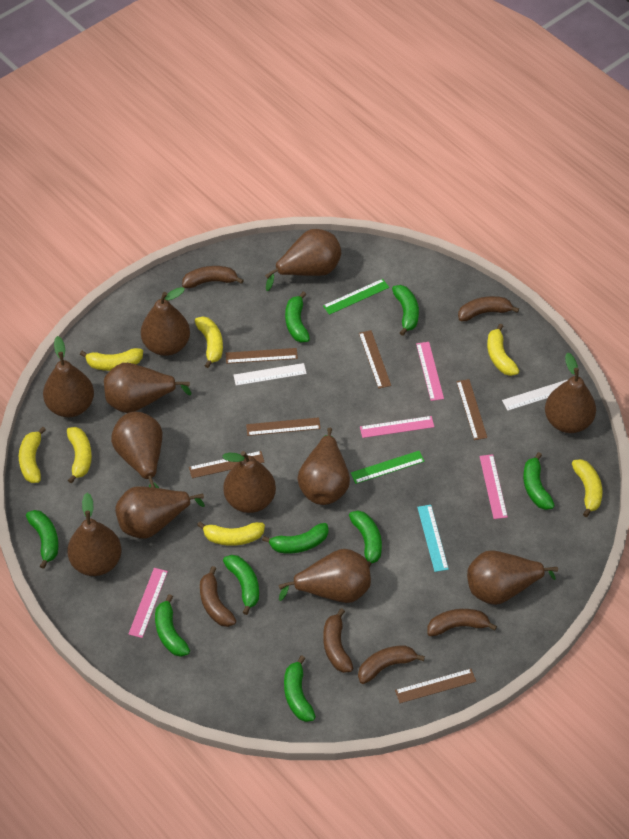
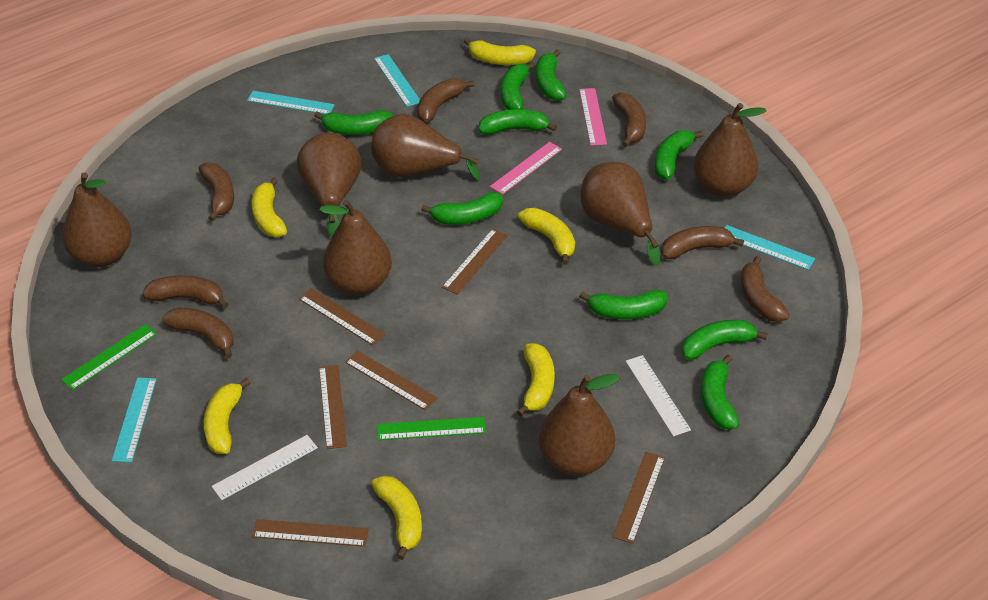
brown banana: [182,266,244,288] [200,566,236,627] [323,608,353,673] [358,646,425,684] [427,609,497,636] [458,296,519,321] = 6 -> [142,276,228,309] [162,308,234,359] [198,163,234,221] [417,78,474,122] [612,92,646,147] [661,226,744,259] [741,256,790,322] = 7
brown pear: [43,336,94,417] [67,493,121,576] [104,363,192,413] [111,412,162,488] [115,486,205,539] [141,287,190,356] [222,451,276,513] [265,229,341,291] [279,549,371,603] [297,428,350,505] [467,550,558,605] [545,352,596,433] = 12 -> [62,172,132,267] [297,133,361,238] [320,199,392,295] [371,114,480,180] [539,374,620,475] [581,162,661,266] [694,103,767,197] = 7
pink ruler: [129,568,168,638] [360,416,434,438] [416,342,444,401] [479,454,508,519] = 4 -> [490,142,562,195] [579,88,607,146] = 2
turquoise ruler: [417,505,449,572] = 1 -> [112,377,157,463] [247,91,335,114] [374,54,420,107] [724,225,815,270] = 4
yellow banana: [19,427,46,483] [67,427,92,483] [80,348,143,371] [195,316,223,368] [197,522,265,546] [487,324,519,376] [572,459,603,517] = 7 -> [204,378,250,454] [252,177,287,237] [372,475,422,560] [463,38,536,65] [516,343,555,417] [518,208,575,265] = 6

